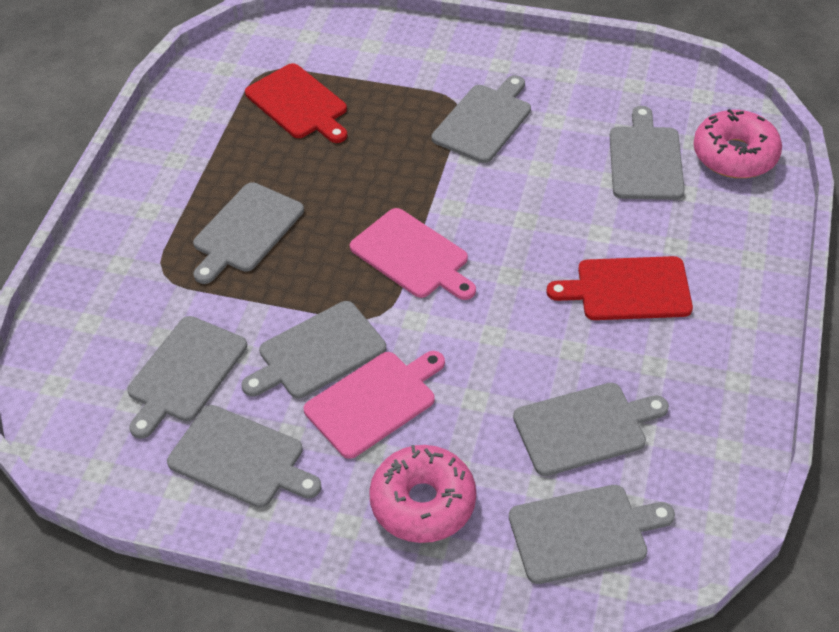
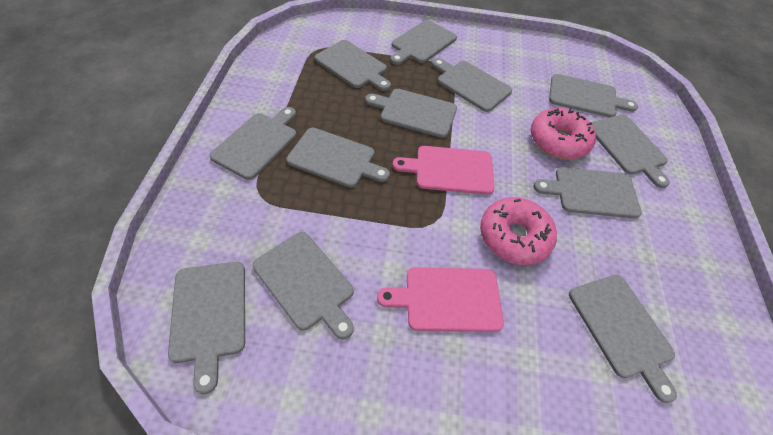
grey cutting board: [127,316,247,439] [167,405,321,508] [193,182,304,284] [241,301,386,398] [432,75,531,163] [509,485,675,584] [513,383,669,476] [610,106,685,200] = 8 -> [168,262,245,394] [209,107,296,180] [252,232,354,339] [286,128,390,188] [315,40,391,91] [365,89,457,138] [390,20,457,65] [432,58,512,112] [533,167,642,218] [549,74,638,117] [569,275,677,403] [591,115,670,188] = 12
red cutting board: [245,63,348,143] [546,256,693,320] = 2 -> none = 0

